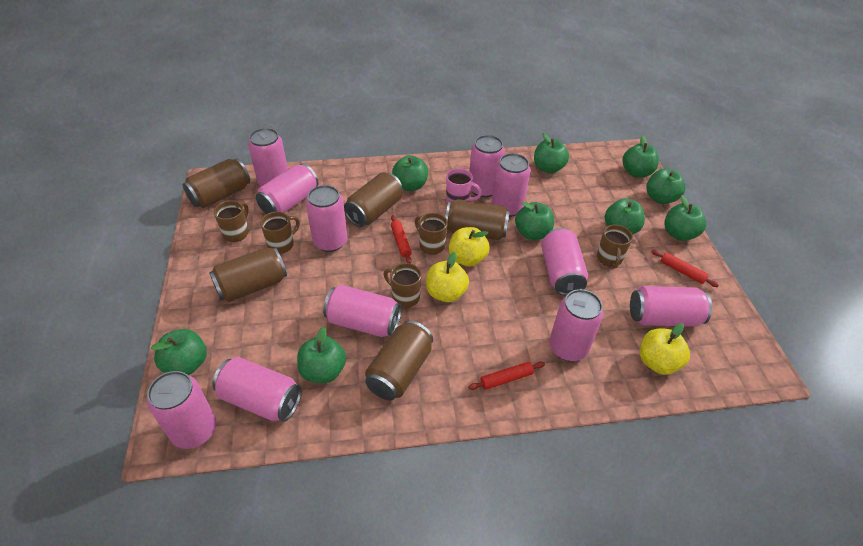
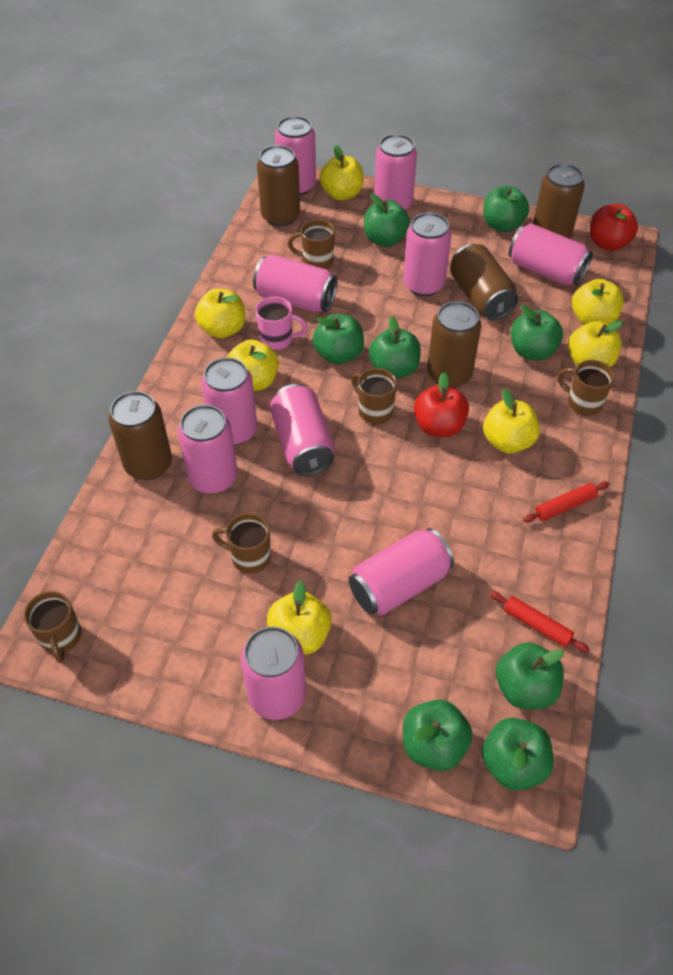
green apple: [151,329,207,375] [297,327,346,383] [392,155,428,191] [515,202,554,240] [534,133,569,174] [605,198,645,235] [622,135,659,178] [646,168,685,204] [664,195,706,241] = 9 -> [313,314,364,364] [364,194,410,247] [369,316,421,379] [403,700,473,771] [482,718,554,791] [483,186,529,232] [496,642,564,709] [511,305,563,360] = 8
pink can: [147,371,216,449] [212,357,302,422] [248,128,288,186] [256,164,318,214] [306,185,347,252] [323,285,402,337] [469,135,505,197] [491,153,531,217] [541,228,588,296] [549,289,603,361] [630,286,712,327] = 11 -> [178,405,238,494] [201,357,257,446] [241,626,306,720] [253,254,337,313] [270,384,335,476] [275,116,316,196] [349,528,454,615] [374,134,417,211] [403,212,452,296] [509,223,593,286] = 10
red apple: none = 0 -> [414,372,469,437] [590,204,638,251] = 2
red rolling pin: [391,215,412,263] [468,362,545,390] [651,250,719,287] = 3 -> [490,591,590,653] [523,481,609,523] = 2
yellow apple: [426,252,469,302] [449,227,490,267] [640,323,690,375] = 3 -> [195,289,246,338] [227,339,279,391] [267,581,332,655] [320,145,364,201] [483,389,540,454] [568,321,623,367] [572,279,624,325] = 7

